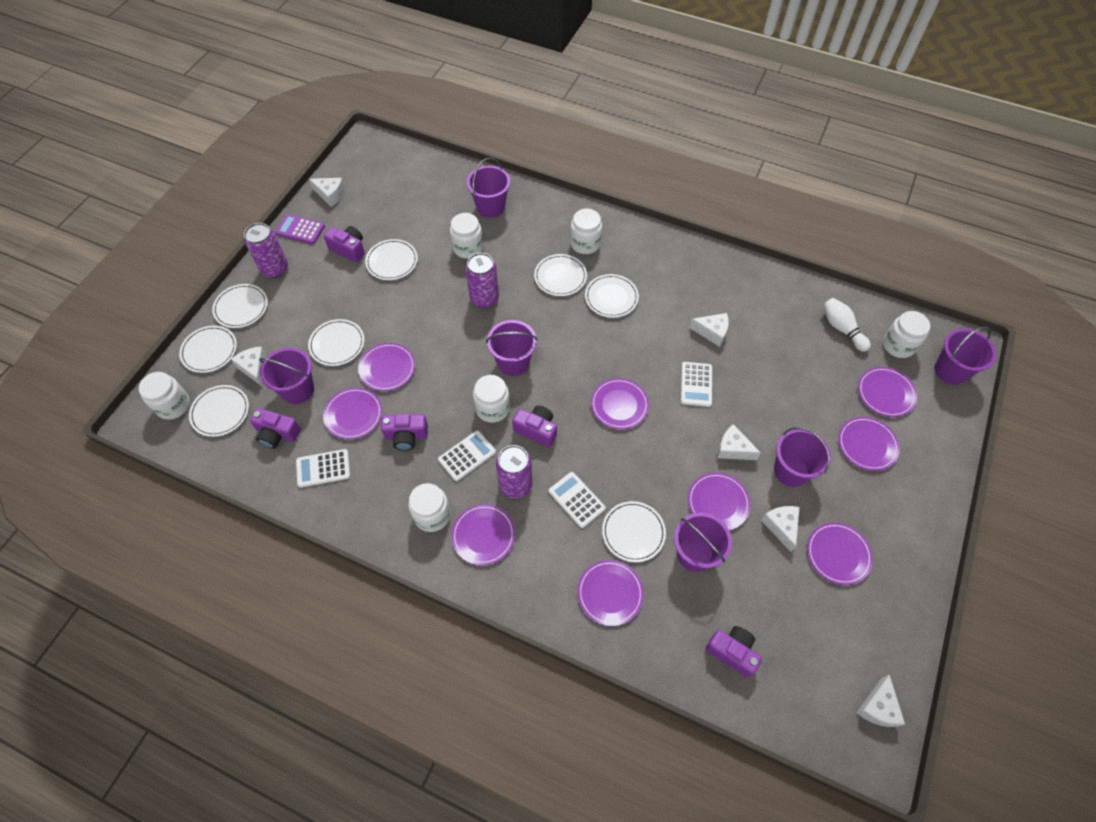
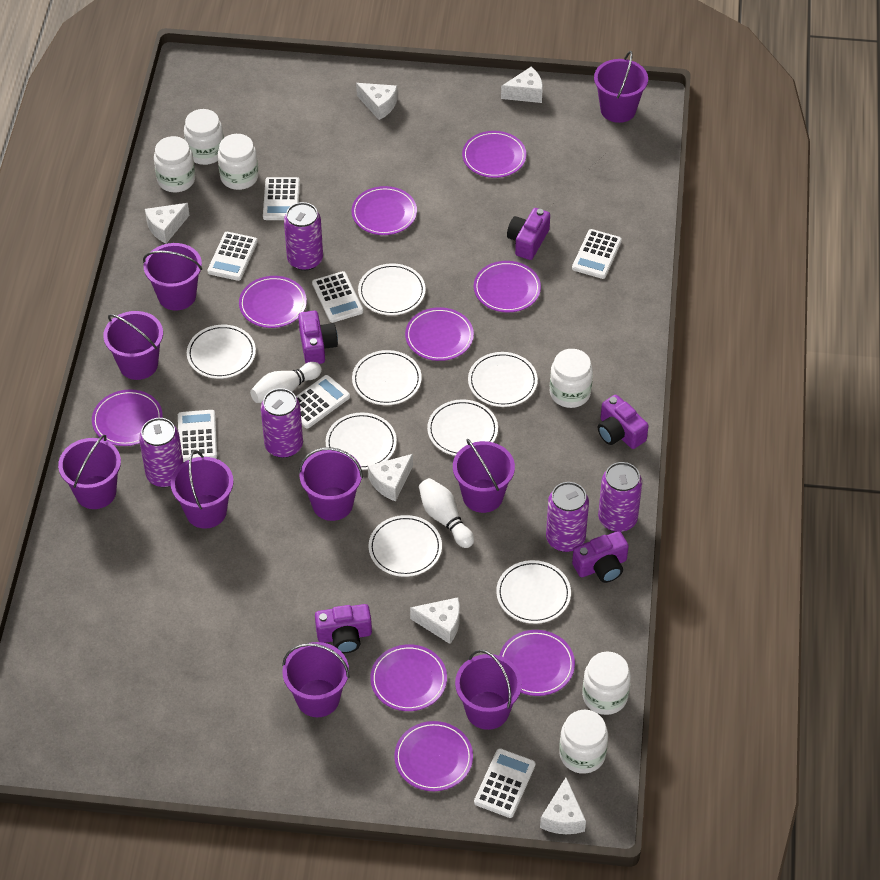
purple bucket: [259,348,314,404] [467,158,510,218] [486,320,538,376] [674,513,732,572] [774,427,831,487] [934,326,996,385] = 6 -> [58,435,121,509] [103,311,163,380] [143,243,202,311] [171,450,233,529] [282,642,349,717] [299,447,363,521] [453,439,515,513] [455,650,522,730] [594,51,648,123] = 9
purple calculator: [275,214,325,244] = 1 -> none = 0
purple can: [244,223,288,278] [466,253,499,308] [496,445,532,499] = 3 -> [139,418,184,487] [261,388,303,458] [284,202,323,271] [546,482,589,552] [598,462,642,532] = 5
white bowling pin: [824,298,871,352] = 1 -> [250,362,322,403] [419,478,474,548] = 2
white calculator: [296,449,350,488] [438,430,496,481] [549,472,606,528] [681,362,712,407] = 4 -> [178,410,217,462] [207,232,258,281] [263,177,300,220] [296,375,350,428] [312,271,363,323] [474,748,536,818] [572,229,622,279] = 7

